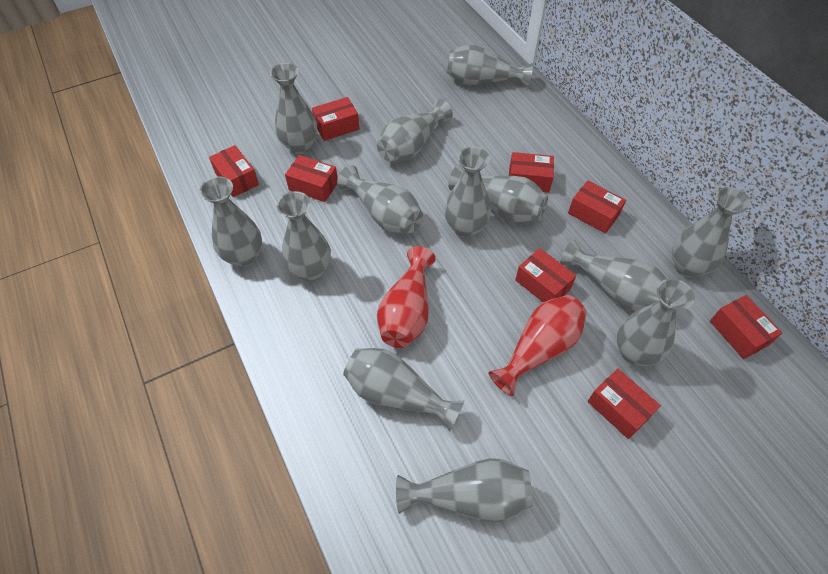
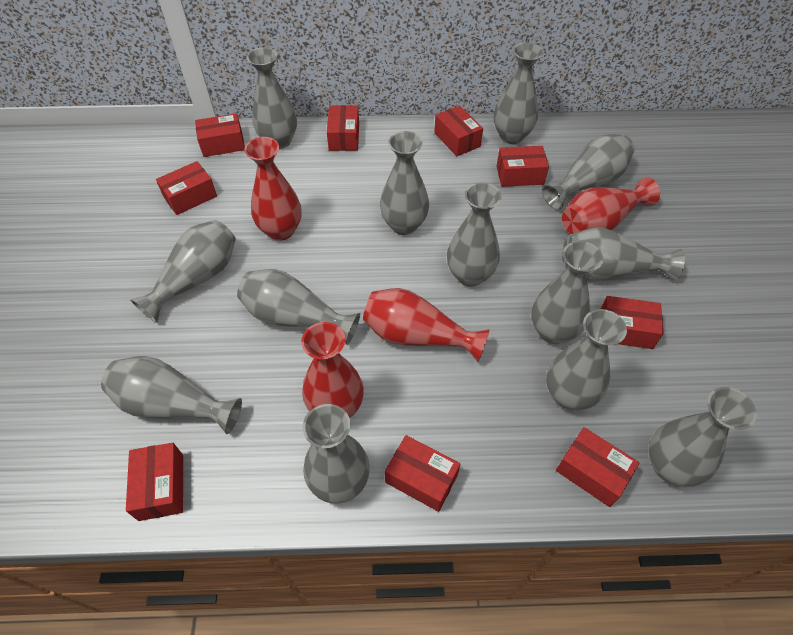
red box: [209,145,259,197] [285,155,338,202] [312,97,360,141] [509,152,554,193] [515,248,576,302] [568,181,626,234] [588,369,661,439] [710,295,782,359] = 8 -> [126,443,183,521] [156,161,217,215] [195,113,245,157] [327,105,359,151] [385,435,460,512] [434,105,483,156] [497,146,549,187] [556,427,640,507] [601,296,664,349] = 9
red vase: [377,246,436,348] [488,295,587,396] = 2 -> [244,137,302,241] [301,322,364,418] [363,288,490,362] [562,177,660,234] = 4

